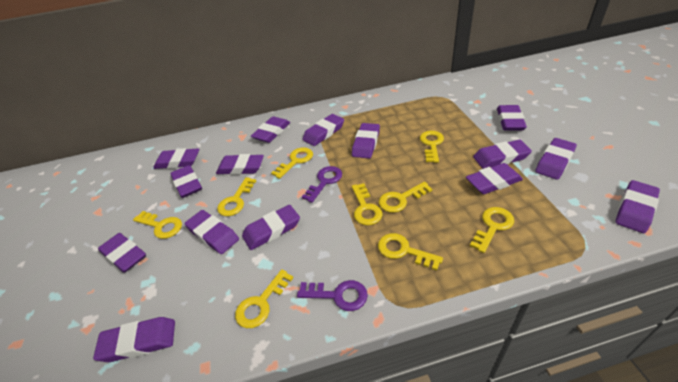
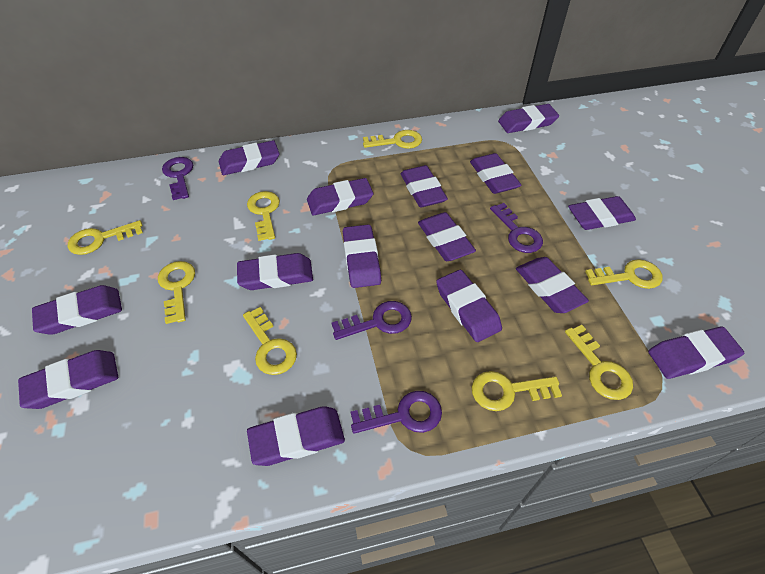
purple key: [297,280,368,311] [302,166,342,203] = 2 -> [162,157,193,200] [331,301,412,340] [351,391,442,434] [490,203,543,253] = 4
yellow key: [133,211,182,239] [217,177,256,216] [235,269,293,328] [271,147,313,179] [352,183,382,225] [378,233,443,271] [379,182,432,213] [420,131,444,163] [470,207,514,253] = 9 -> [68,220,143,255] [158,261,195,324] [243,307,297,375] [247,191,280,241] [363,130,422,149] [472,371,562,411] [565,325,633,400] [585,259,662,289] = 8

